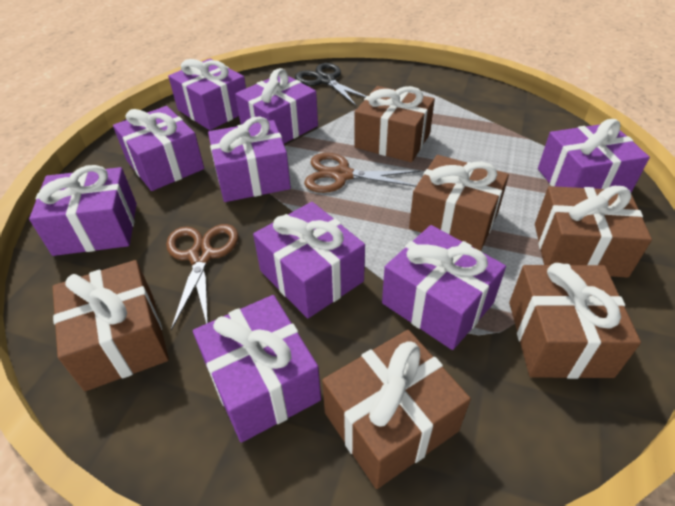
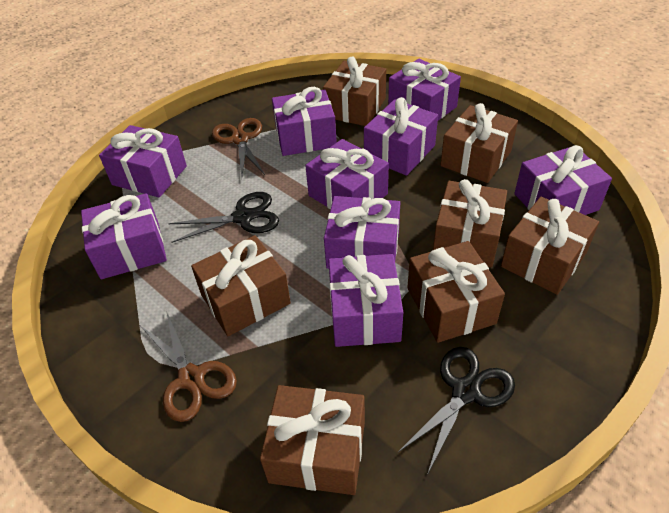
black scissors: [295,63,366,107] = 1 -> [168,192,279,243] [397,347,515,475] = 2
brown gift: [53,260,169,391] [322,330,471,489] [354,86,435,162] [409,155,509,251] [509,263,641,379] [535,186,652,278] = 6 -> [191,235,291,336] [260,385,365,495] [323,56,386,126] [407,241,505,343] [433,179,507,267] [441,103,518,183] [501,197,599,295] = 7

